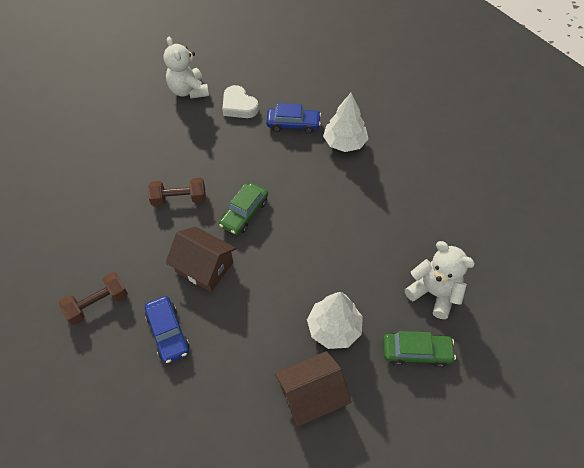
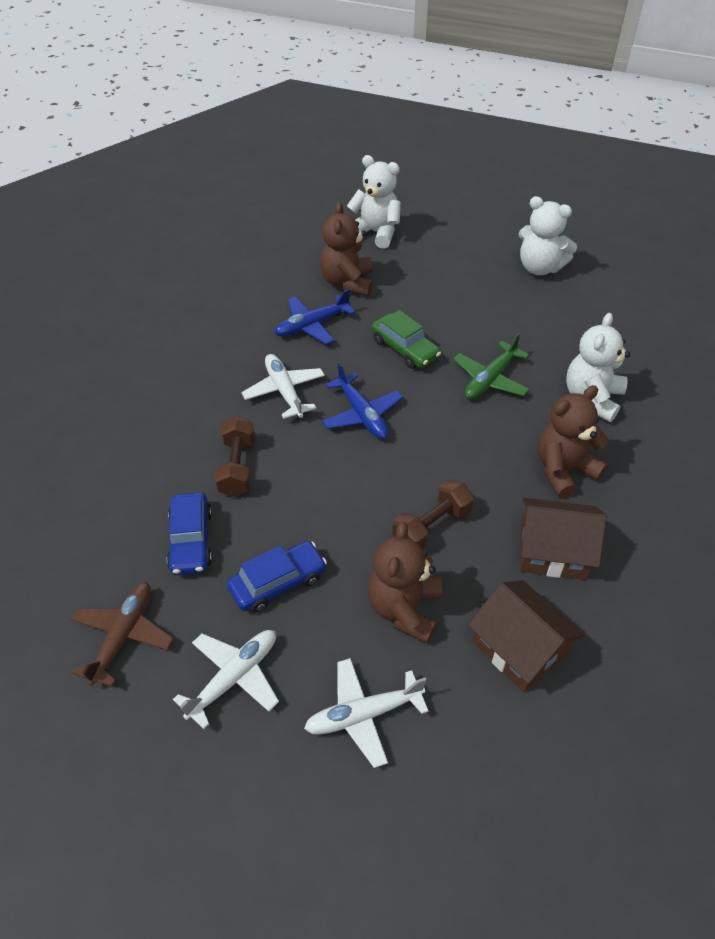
blue plane: none = 0 -> [274,289,355,345] [322,363,403,439] = 2
brown plane: none = 0 -> [71,582,174,687] = 1
brown teddy bear: none = 0 -> [320,202,373,296] [367,522,443,644] [537,385,609,499] = 3
green car: [219,183,268,235] [383,331,456,368] = 2 -> [371,310,441,369] = 1
green plane: none = 0 -> [453,333,530,399] = 1
white heart: [222,85,259,118] = 1 -> none = 0
white plane: none = 0 -> [173,630,279,729] [242,354,325,419] [304,658,429,768] = 3
white teddy bear: [163,37,209,99] [405,241,475,319] = 2 -> [347,155,401,249] [519,196,577,275] [566,313,630,422] = 3
white tree: [307,292,363,349] [323,93,368,152] = 2 -> none = 0

